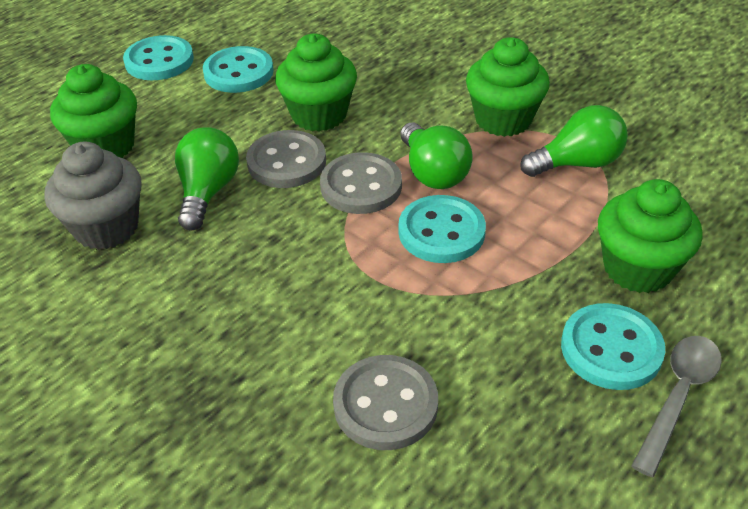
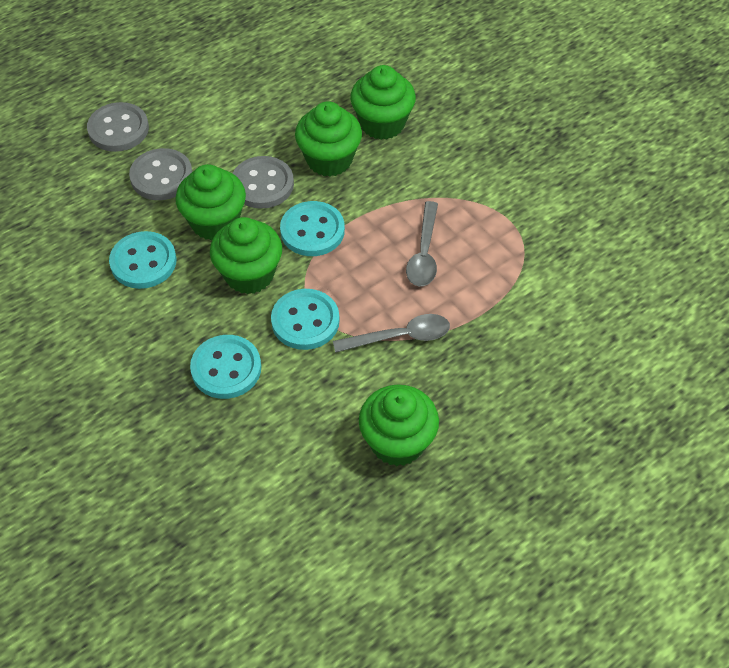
green cupcake: [50,64,137,158] [275,33,357,131] [466,37,550,137] [598,179,703,293] = 4 -> [176,164,246,241] [210,217,282,294] [295,101,362,177] [350,65,416,140] [359,385,439,466] = 5
green light bulb: [175,127,239,231] [400,122,473,189] [520,105,628,177] = 3 -> none = 0
grey cupcake: [44,142,142,250] = 1 -> none = 0
grey spoon: [631,336,722,477] = 1 -> [333,314,450,353] [406,201,438,286] = 2

